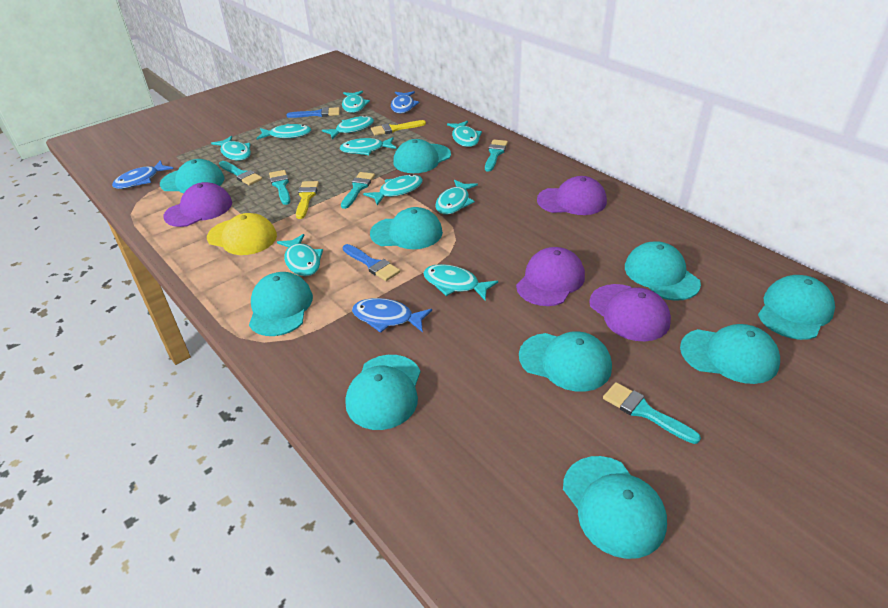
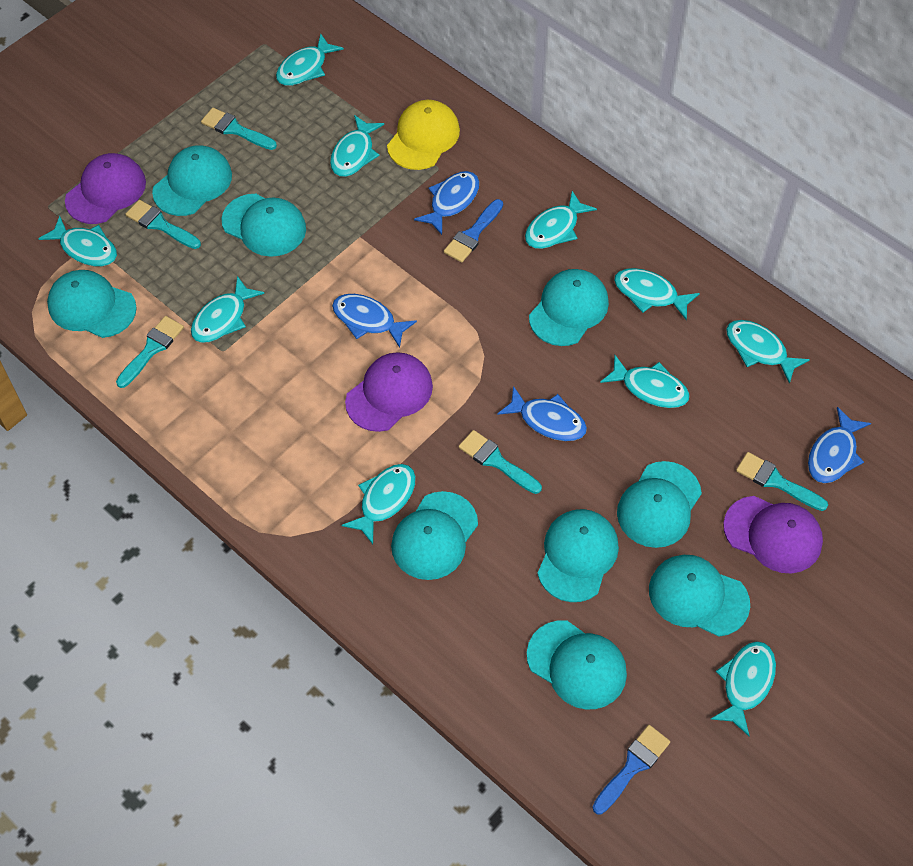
blue fish: [112,160,173,189] [352,298,432,333] [391,91,420,113] = 3 -> [332,294,417,348] [414,171,479,235] [497,386,587,441] [808,407,871,483] = 4
purple cap: [163,182,232,227] [516,247,585,306] [537,176,607,215] [589,284,671,341] = 4 -> [65,153,146,224] [345,352,433,432] [723,496,823,573] = 3
turquoise cap: [160,159,224,193] [249,272,313,336] [346,355,420,430] [370,207,443,249] [393,139,451,173] [519,331,612,392] [563,456,667,559] [625,241,701,301] [680,324,780,384] [758,275,835,340] = 10 -> [47,270,137,338] [152,145,232,216] [221,194,306,257] [391,491,478,580] [527,620,627,709] [529,269,609,346] [537,509,619,602] [617,461,702,548] [649,555,750,637] = 9
yellow brush: [296,181,319,219] [371,120,426,136] = 2 -> none = 0

